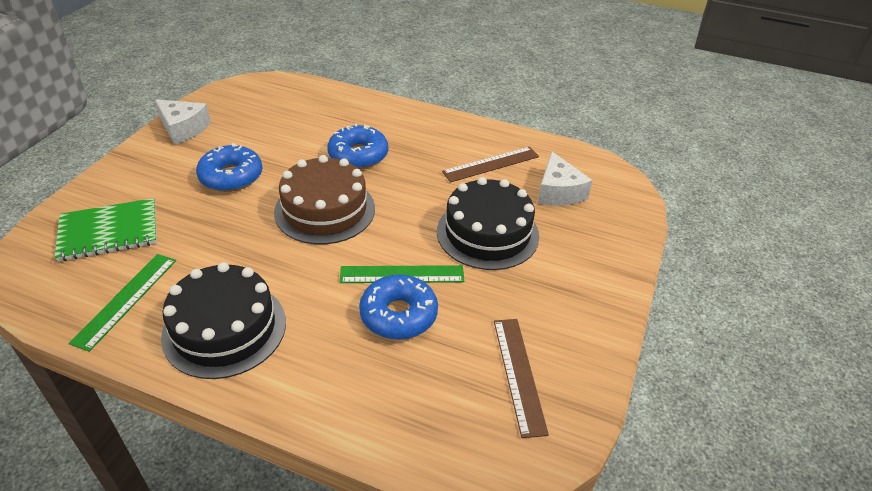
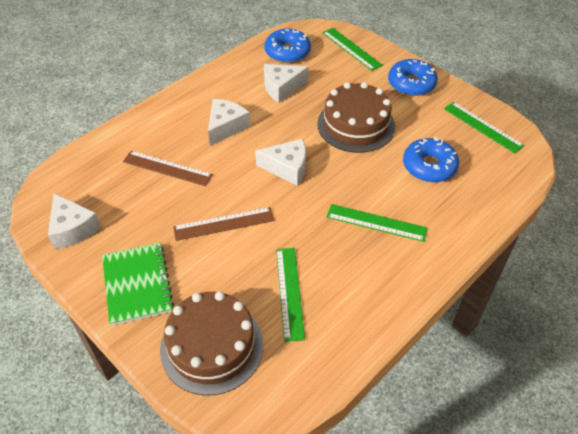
black cake: [161,262,286,379] [437,177,539,270] = 2 -> none = 0
brown cake: [274,155,375,244] = 1 -> [160,291,263,395] [317,82,395,153] = 2
green ruler: [69,254,176,352] [340,265,464,283] = 2 -> [276,248,305,342] [322,28,383,71] [327,204,428,242] [444,102,525,154] = 4
white cheese: [155,99,211,145] [537,152,593,206] = 2 -> [48,193,101,249] [208,99,250,146] [255,139,306,186] [264,64,309,103] = 4

